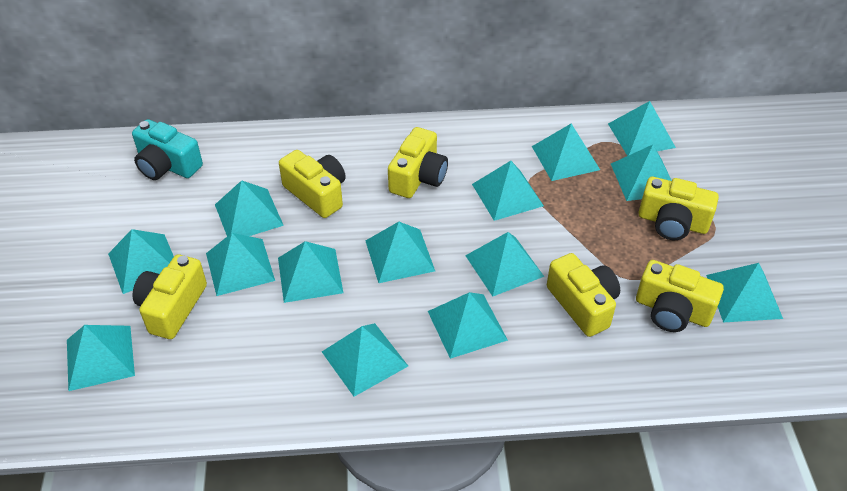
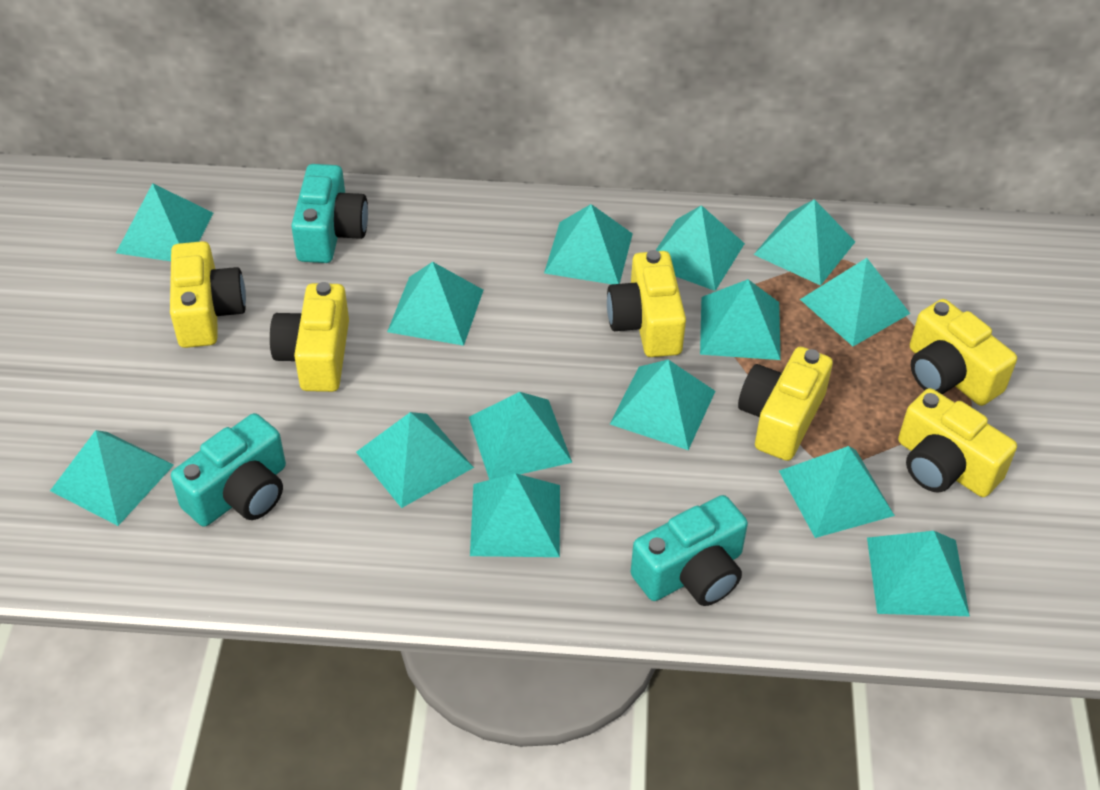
turquoise camera: [132,119,203,180] = 1 -> [171,413,286,527] [291,164,368,263] [631,495,748,606] = 3

